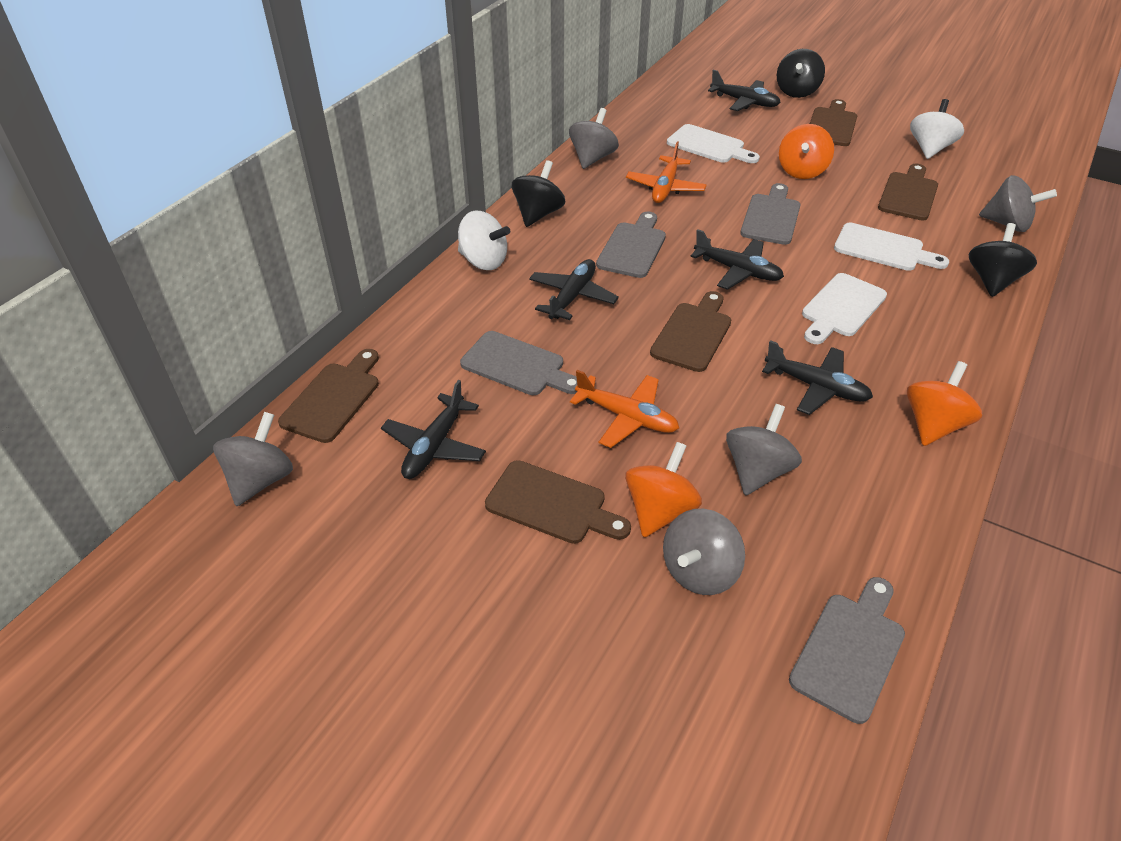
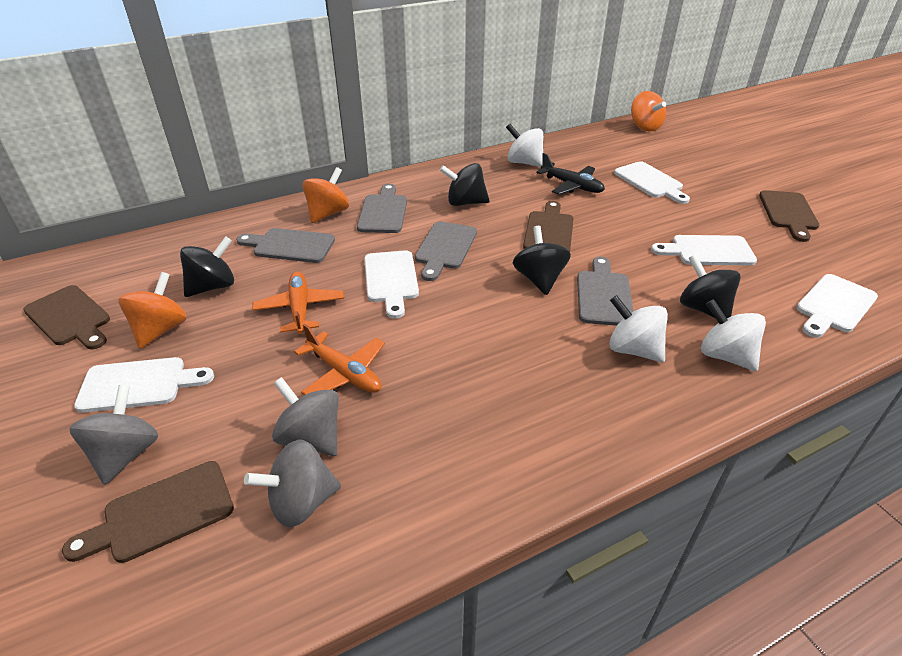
black plane: [381,380,486,479] [529,259,619,320] [690,229,784,290] [708,70,781,111] [762,340,873,415] = 5 -> [536,153,605,195] = 1
black spinning top: [512,160,565,227] [777,49,825,98] [969,223,1037,297] = 3 -> [180,236,234,297] [440,163,490,206] [513,226,571,295] [680,254,741,318] = 4
brown cutting board: [278,349,379,443] [485,460,631,544] [650,291,731,372] [810,99,857,146] [878,164,938,221] = 5 -> [23,285,110,350] [62,461,234,563] [523,201,574,252] [759,190,819,242] = 4
grey spinning top: [213,412,293,506] [569,108,619,169] [663,509,745,595] [726,404,802,495] [979,175,1057,232] = 5 -> [69,385,158,485] [244,439,341,527] [272,377,339,456] = 3
white cutting board: [667,124,760,163] [802,273,887,344] [834,223,949,271] = 3 -> [74,357,214,413] [364,250,419,319] [614,161,690,204] [651,235,757,266] [796,274,878,338] = 5
white spinning top: [458,211,510,270] [910,99,964,159] = 2 -> [506,124,543,167] [609,295,668,363] [701,299,766,371] = 3

